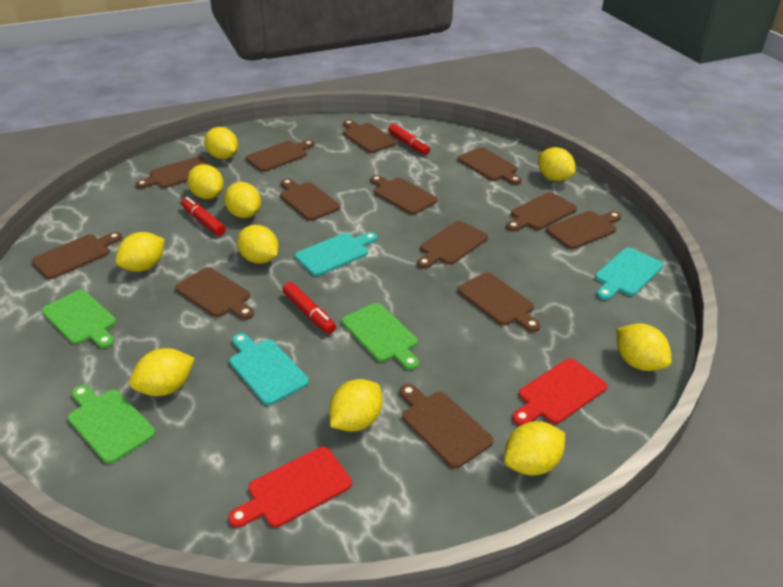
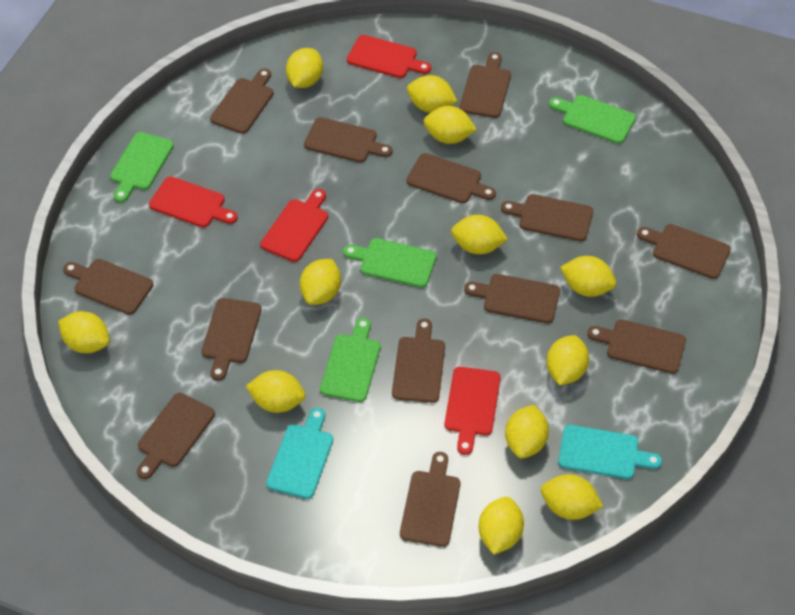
green cutting board: [42,290,116,348] [68,385,156,464] [342,303,419,370] = 3 -> [110,132,174,202] [320,318,381,402] [343,238,437,288] [549,95,636,144] = 4
red cutting board: [228,447,352,528] [512,358,607,426] = 2 -> [149,176,238,228] [261,189,328,262] [347,35,431,78] [445,367,500,455] = 4
red marker: [181,197,226,236] [283,282,336,334] [388,124,430,155] = 3 -> none = 0
turquoise cutting board: [229,333,309,405] [295,232,377,276] [595,248,664,300] = 3 -> [266,408,333,499] [558,425,662,479] = 2
yellow lemon: [115,232,165,272] [129,348,195,396] [187,164,224,199] [204,127,238,159] [224,182,261,218] [237,225,279,264] [329,379,382,432] [504,421,565,476] [538,147,575,181] [616,323,672,371] = 10 -> [58,311,110,353] [246,370,305,413] [286,48,323,88] [300,259,341,305] [407,75,457,113] [423,106,477,144] [451,215,508,254] [479,497,524,555] [505,405,549,459] [541,474,603,520] [547,335,589,385] [560,256,616,297] = 12

